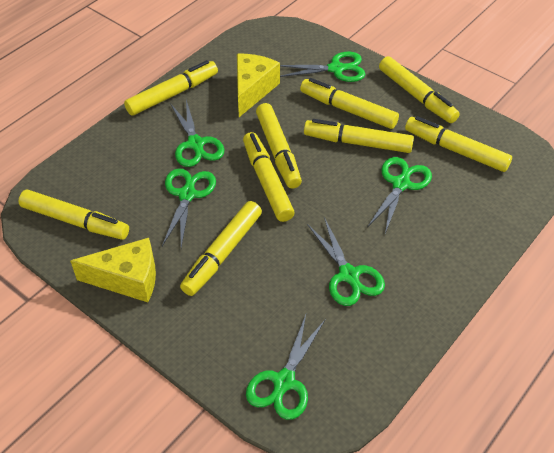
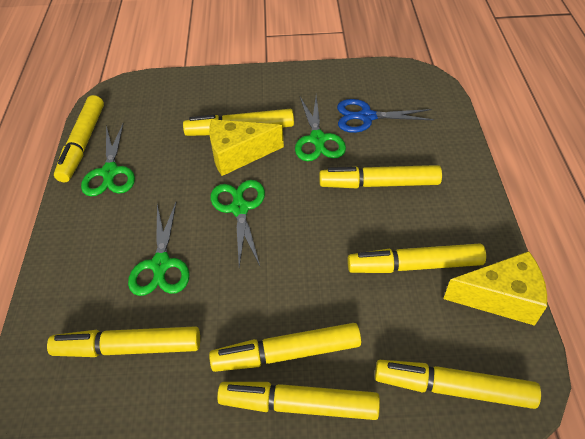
blue scissors: none = 0 -> [337,99,434,133] = 1
green scissors: [162,168,216,248] [170,100,225,167] [246,315,326,420] [280,52,366,82] [307,217,385,306] [368,157,432,233] = 6 -> [81,123,135,196] [128,203,190,296] [210,180,265,267] [295,96,346,161] = 4
yellow marker: [19,189,129,240] [124,60,218,116] [180,201,262,296] [243,132,295,222] [256,103,302,189] [300,78,399,129] [304,119,414,153] [379,56,460,123] [405,116,512,172] = 9 -> [47,326,200,357] [54,95,104,182] [183,109,294,136] [209,323,361,372] [217,382,380,420] [319,165,442,188] [347,243,486,273] [375,360,541,409] = 8

